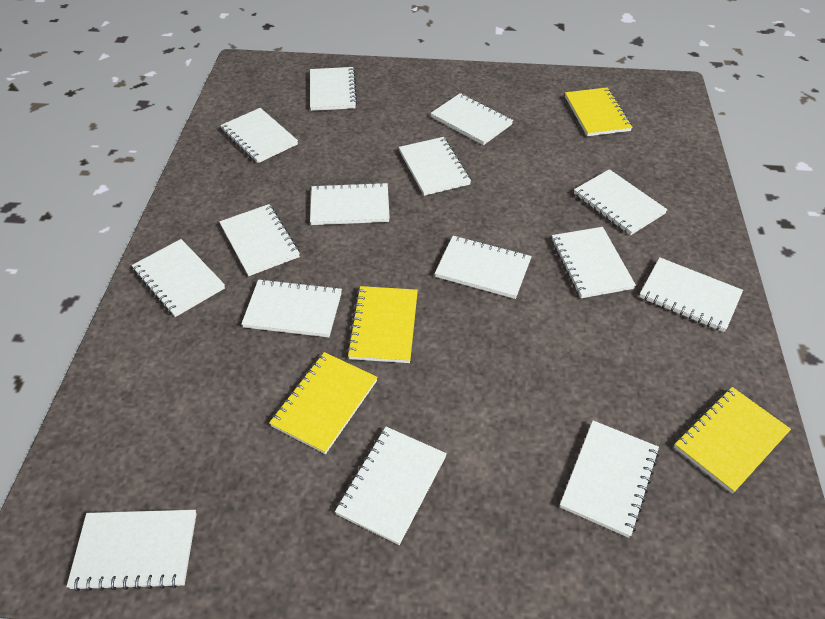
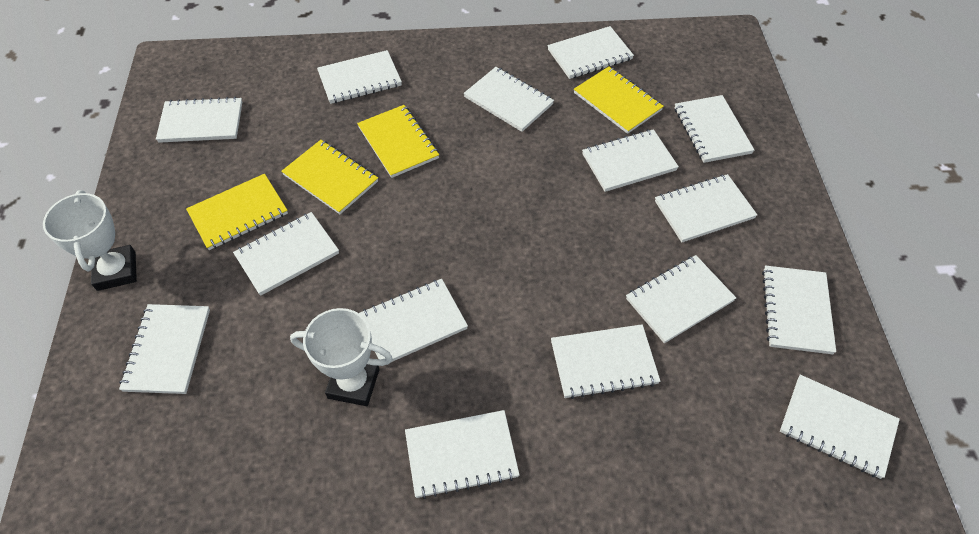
white trophy: none = 0 -> [43,190,137,291] [290,308,393,406] = 2

